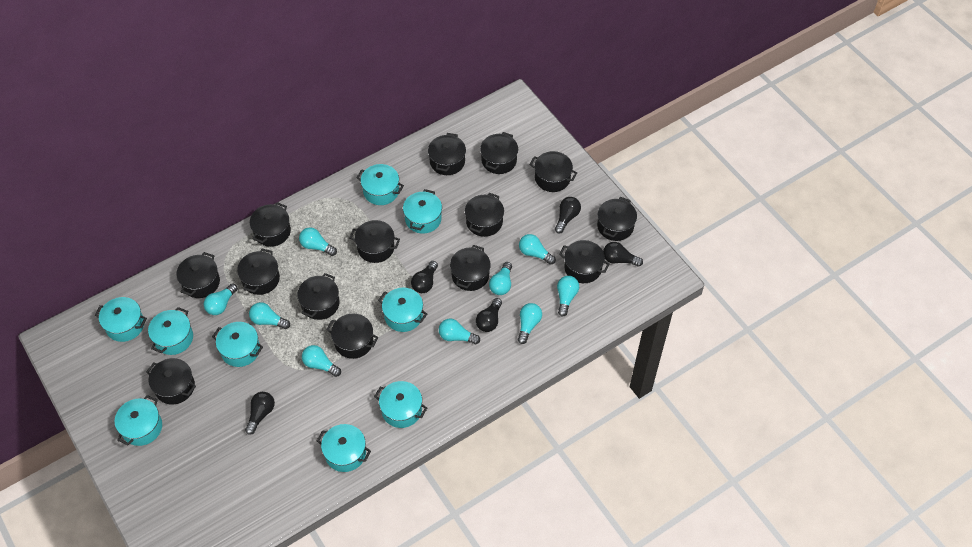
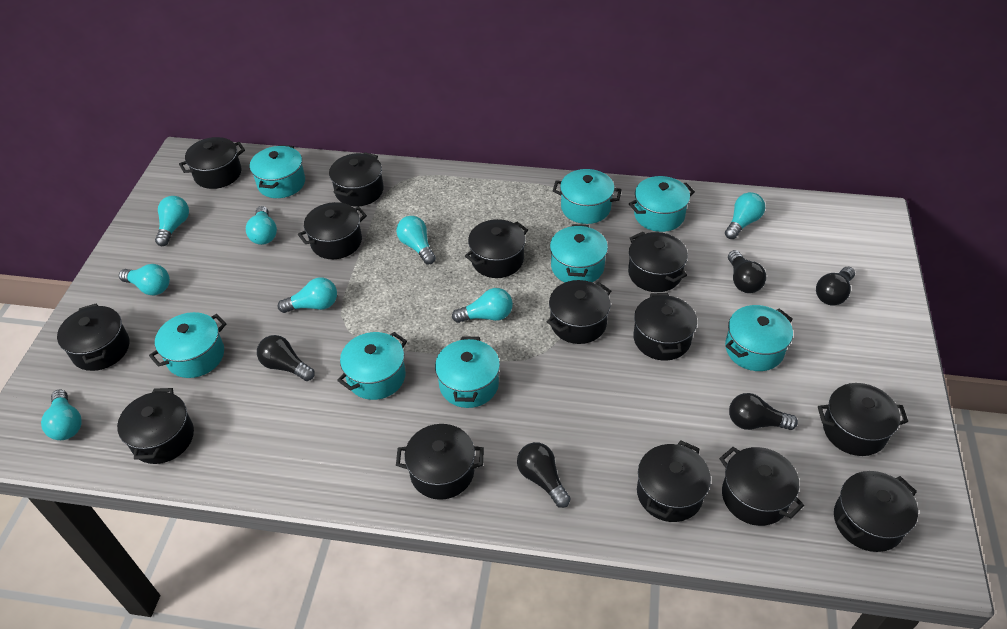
turquoise light bulb: [204,283,238,315] [249,302,290,329] [299,227,337,256] [302,345,341,377] [439,319,480,344] [489,262,512,295] [518,303,542,344] [519,234,556,265] [557,276,579,316] = 9 -> [41,389,82,440] [119,264,170,295] [155,196,189,246] [246,206,277,245] [278,277,337,313] [396,216,436,264] [452,288,513,323] [725,192,765,239] = 8
turquoise pot: [95,297,147,342] [115,395,162,446] [148,307,193,355] [212,322,263,367] [317,424,371,472] [356,164,404,205] [374,381,427,428] [378,288,427,332] [403,189,442,234] = 9 -> [149,312,226,378] [250,145,305,198] [337,332,407,400] [435,336,500,408] [550,224,608,282] [553,169,622,224] [629,176,695,232] [725,305,793,371] = 8

